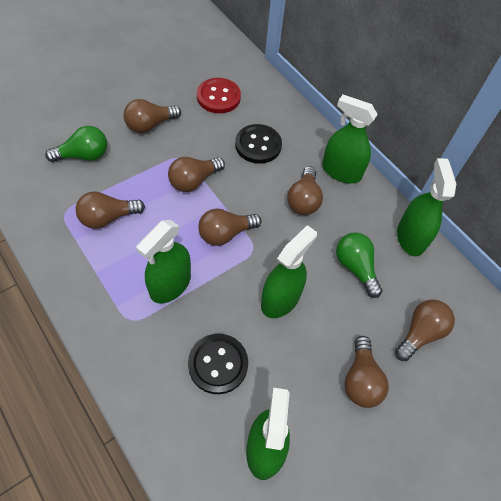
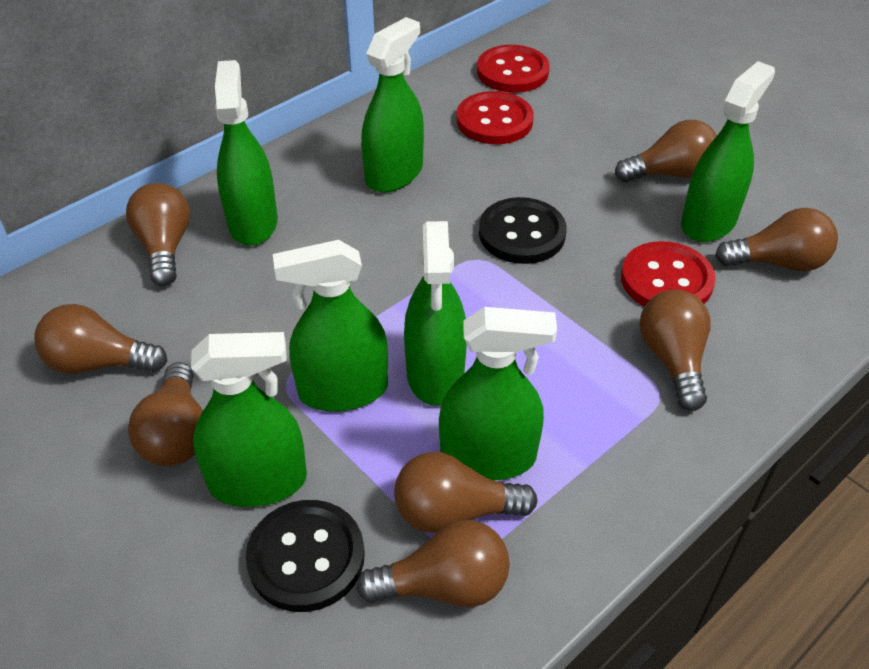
brown light bulb: [76,191,145,229] [124,99,181,133] [168,157,225,192] [198,208,262,246] [287,166,323,215] [344,336,389,408] [395,299,455,361] = 7 -> [34,304,167,374] [126,183,190,286] [128,362,203,467] [357,520,510,607] [394,452,537,533] [615,120,717,182] [639,290,711,411] [715,208,838,271] = 8
green light bulb: [45,126,107,162] [336,232,382,298] = 2 -> none = 0
green spray bottle: [136,220,191,304] [246,388,290,480] [261,225,317,318] [322,95,378,183] [397,158,456,257] = 5 -> [191,332,307,507] [215,60,278,246] [273,240,388,412] [361,17,424,193] [404,221,467,406] [439,307,557,480] [681,61,775,242] = 7
red button: [197,78,241,113] = 1 -> [457,91,534,144] [477,45,550,93] [621,241,716,307] = 3

